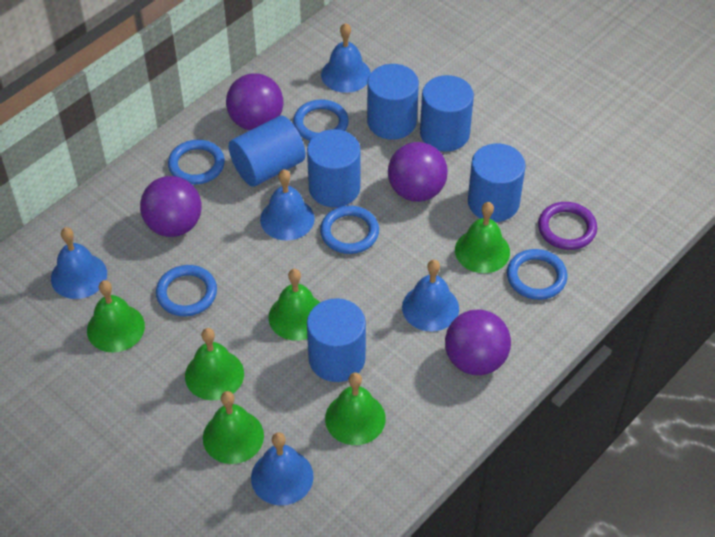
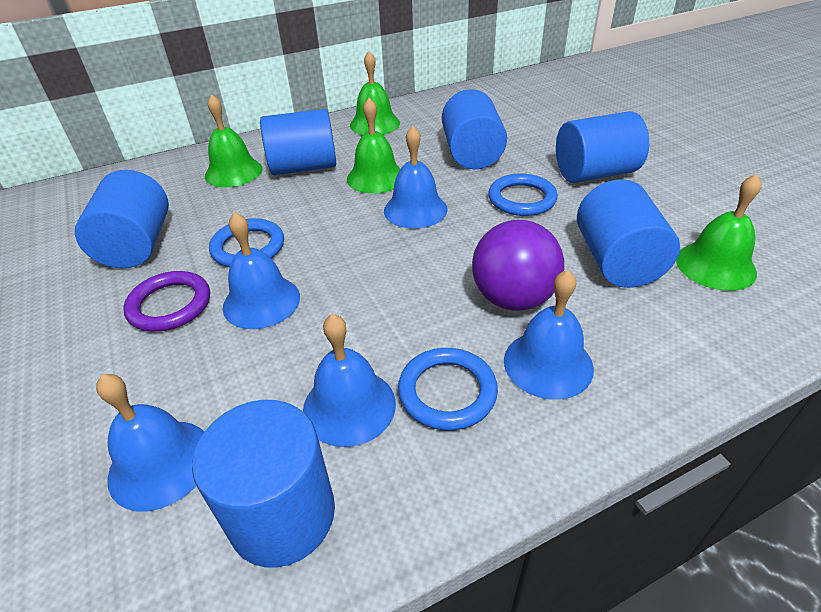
blue ring: [156,265,217,316] [168,140,225,185] [293,99,349,141] [320,205,379,254] [507,249,567,300] = 5 -> [209,218,284,267] [398,348,498,430] [488,173,558,216] = 3
green bell: [87,280,145,353] [185,328,244,400] [203,391,264,464] [268,269,320,341] [325,372,386,445] [455,202,510,273] = 6 -> [205,94,262,187] [347,98,401,194] [350,51,400,135] [676,174,762,291] = 4
purple ball: [140,176,201,237] [226,73,283,130] [388,142,448,202] [445,310,511,375] = 4 -> [472,220,564,311] = 1

